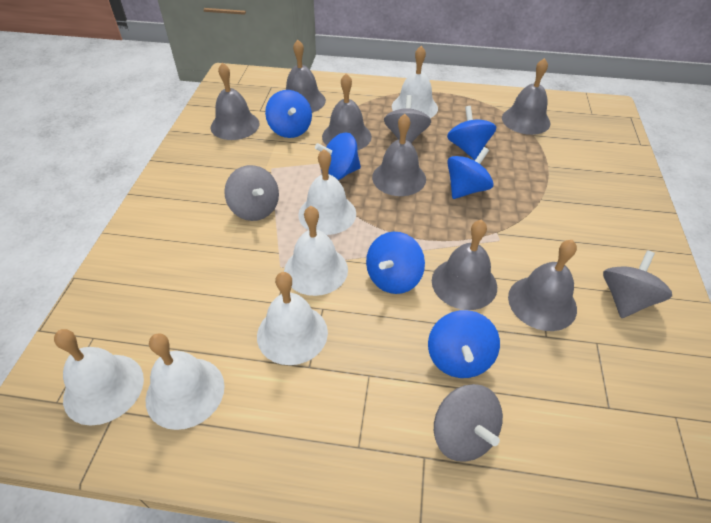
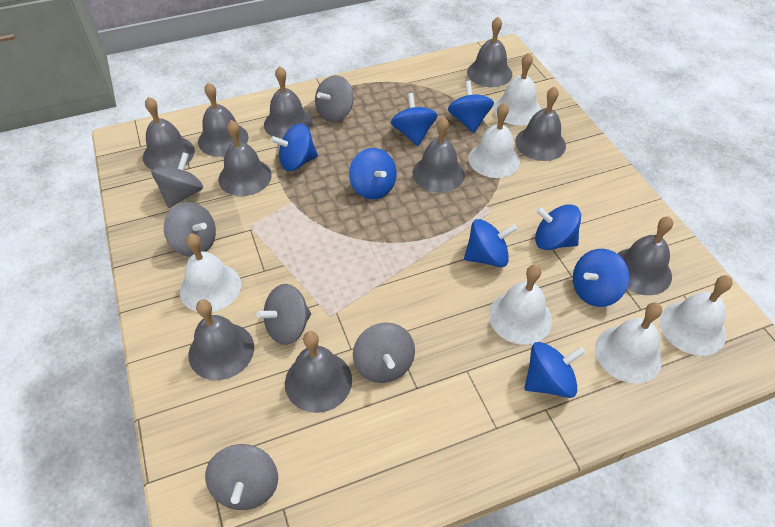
blue spinning top: [265,90,312,138] [315,133,361,180] [366,232,425,294] [428,310,500,378] [447,106,496,160] [447,147,494,199] = 6 -> [271,123,318,171] [349,148,397,199] [391,93,437,146] [448,81,494,133] [464,219,517,267] [524,342,585,398] [535,204,581,250] [573,249,629,307] = 8
grey bell: [210,63,260,140] [286,40,326,113] [322,73,372,150] [372,114,426,196] [432,219,497,310] [502,58,551,135] [508,240,577,331] = 7 -> [143,97,195,170] [188,299,254,380] [198,82,249,157] [219,120,272,196] [264,66,313,139] [285,331,352,413] [412,117,465,193] [467,17,512,87] [515,86,566,161] [617,216,673,295] = 10
grey spinning top: [224,165,279,221] [384,95,431,143] [434,384,503,462] [603,250,672,318] = 4 -> [151,152,203,208] [164,202,216,257] [205,444,278,510] [256,284,311,345] [315,75,354,122] [353,322,415,383] = 6

